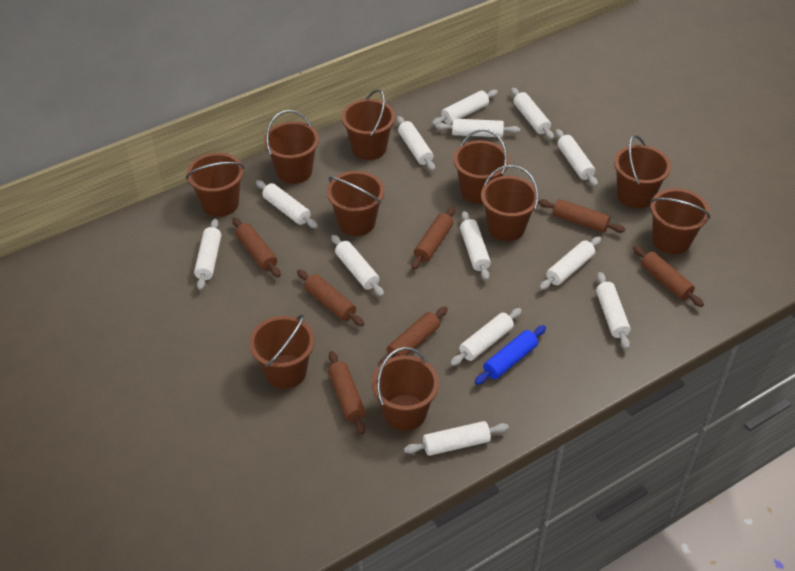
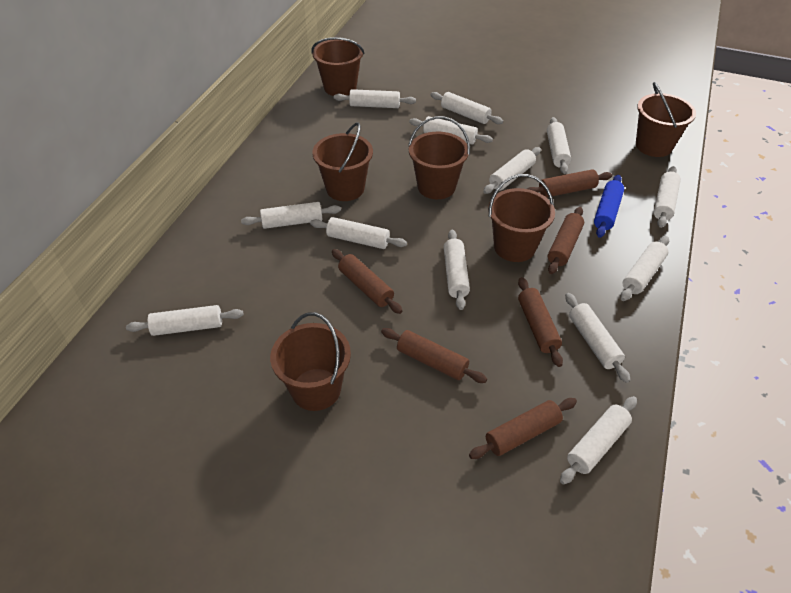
brown bucket: [186,153,244,217] [249,314,315,389] [264,110,319,184] [327,171,384,236] [341,90,395,160] [372,347,439,431] [453,129,509,204] [481,165,539,241] [614,135,671,209] [650,188,710,255] = 10 -> [270,312,351,411] [311,37,364,96] [312,123,373,201] [408,116,470,199] [488,174,555,262] [636,82,696,157] = 6
brown rolling pin: [232,217,281,277] [297,269,364,326] [328,351,366,435] [378,306,448,366] [411,207,455,270] [538,199,625,233] [633,246,704,307] = 7 -> [332,249,402,314] [381,328,487,383] [469,398,577,459] [518,277,563,367] [527,169,612,198] [548,207,584,274] = 6

